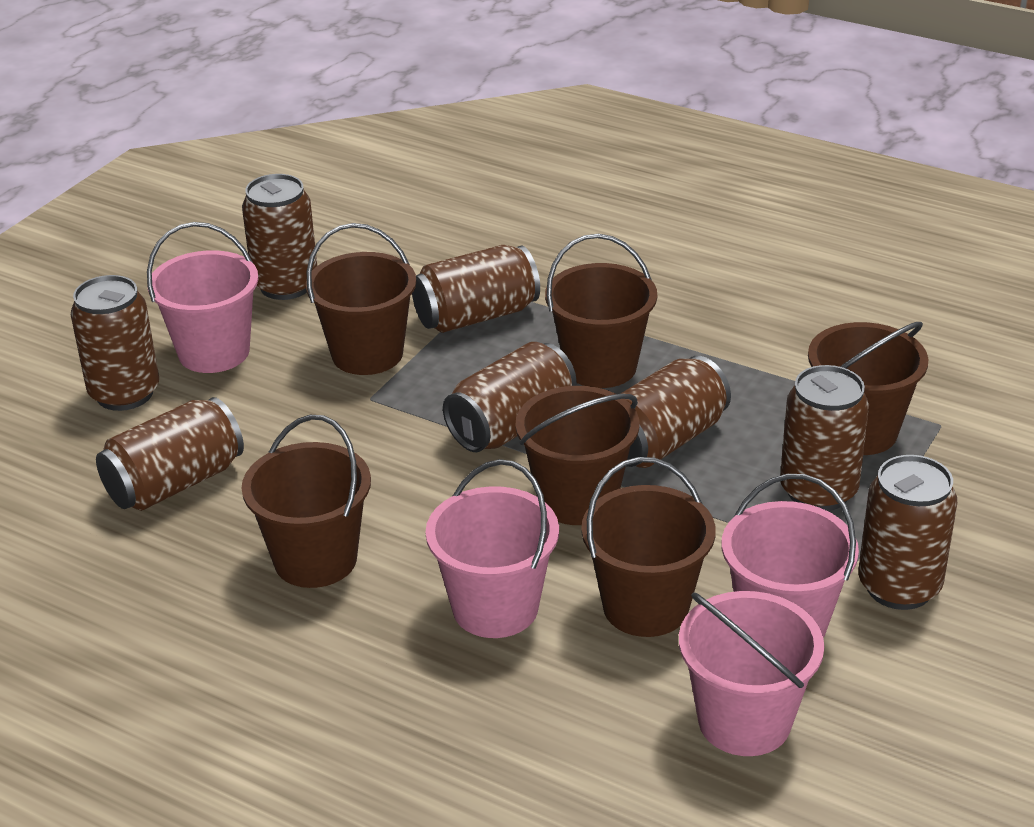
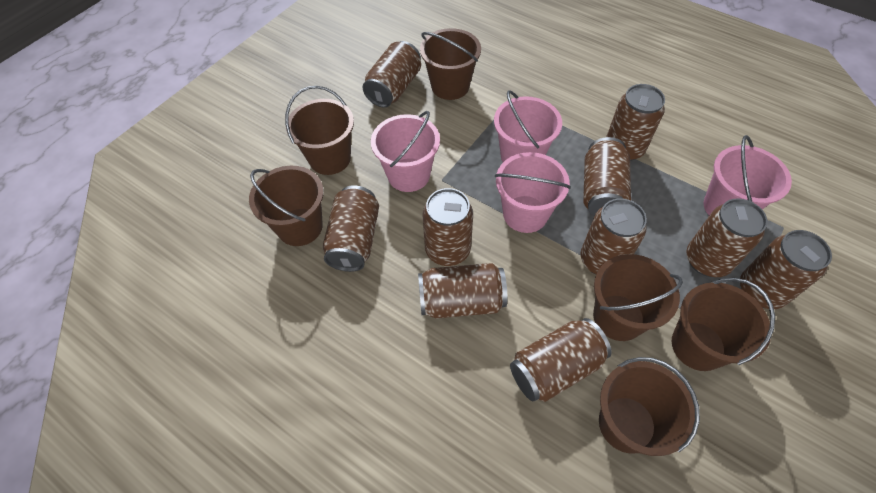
brown can: [71,275,159,411] [96,397,244,511] [242,174,317,300] [412,245,540,333] [443,342,576,452] [621,356,731,468] [780,365,869,511] [858,455,957,610] = 8 -> [323,185,379,272] [363,41,421,108] [418,263,507,318] [423,188,473,266] [510,318,612,402] [581,198,647,275] [583,137,631,216] [606,84,665,161] [686,198,768,277] [740,230,832,309] = 10

